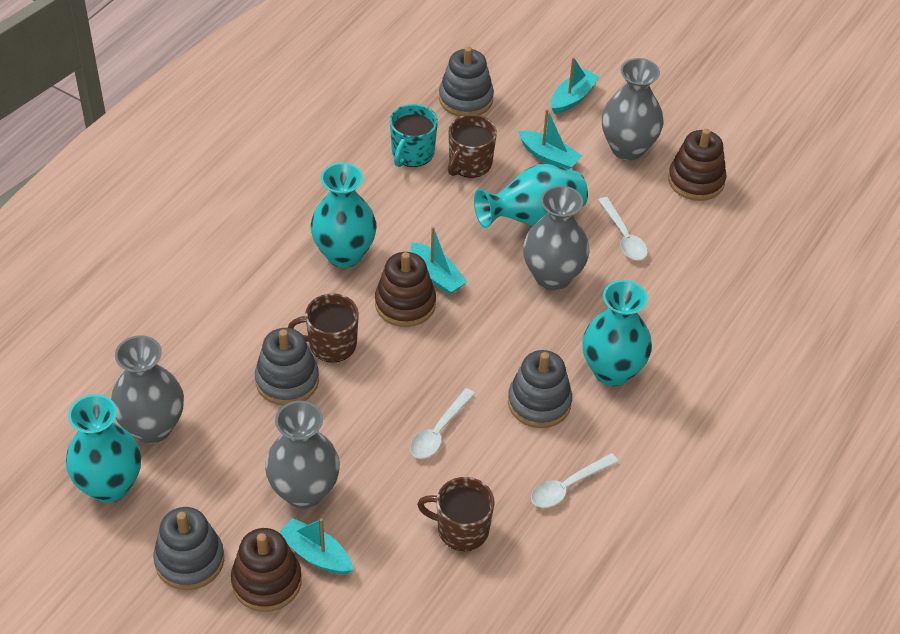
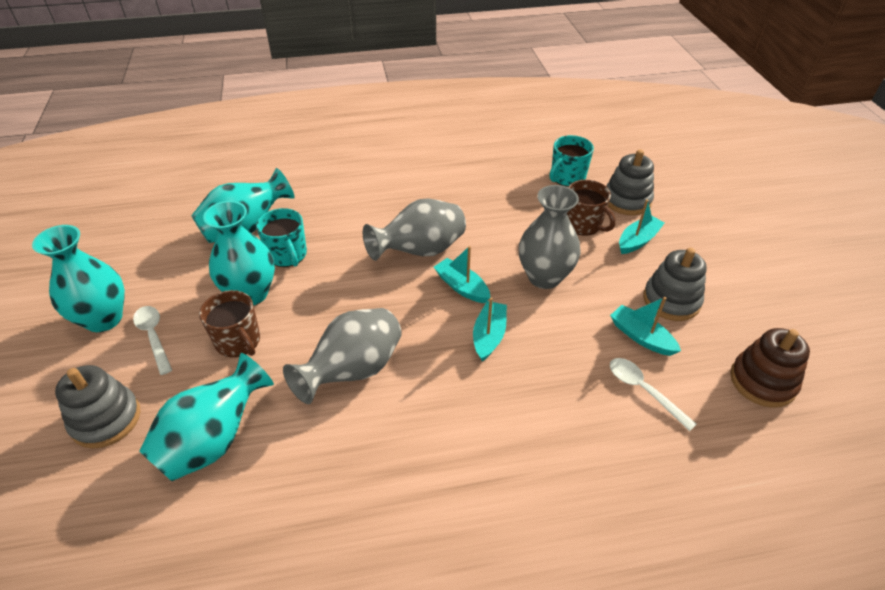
brown mug: [288,293,359,362] [417,477,495,551] [448,114,497,178] = 3 -> [199,290,260,357] [567,180,615,236] = 2
brown stacking toy: [231,528,302,612] [375,252,436,327] [668,129,727,201] = 3 -> [730,328,810,408] = 1
grey stacking toy: [153,507,224,590] [255,328,319,406] [439,46,494,117] [508,350,572,428] = 4 -> [55,365,140,448] [606,149,654,215] [643,248,707,321] = 3
grey vase: [111,335,184,443] [265,401,340,509] [523,186,590,291] [602,58,663,160] = 4 -> [283,308,402,404] [363,198,466,261] [519,185,581,289] = 3
turquoise mug: [390,104,438,167] = 1 -> [256,208,307,267] [550,135,594,187] = 2
white spoon: [410,388,475,459] [531,453,619,508] [598,197,648,260] = 3 -> [133,306,172,375] [610,358,697,431] = 2

